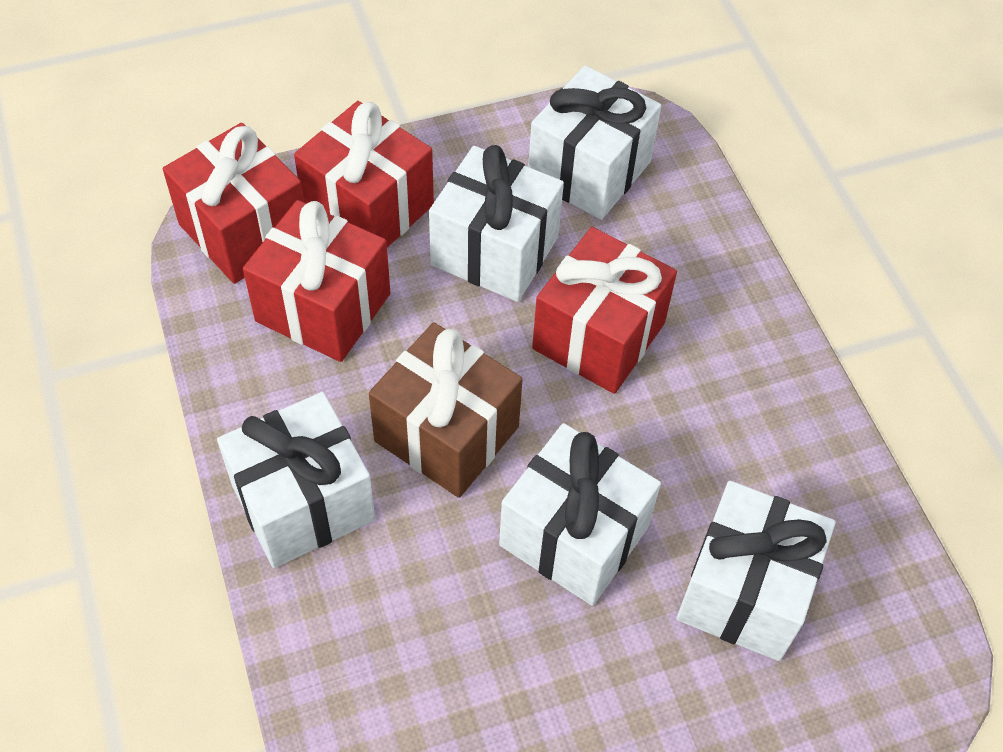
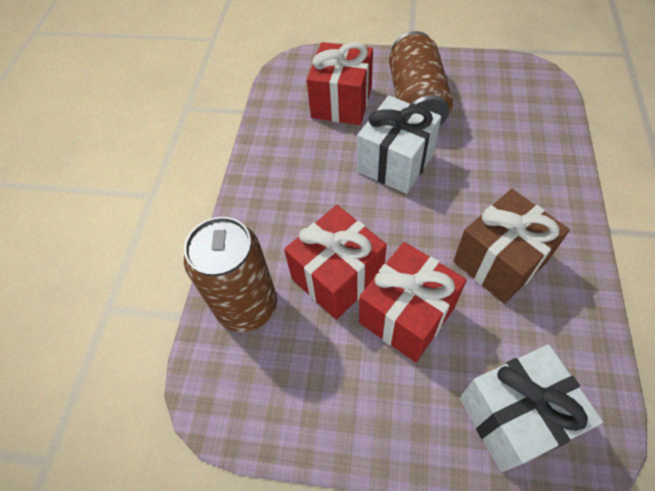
brown can: none = 0 -> [184,217,277,332] [389,31,453,125] = 2
red gift: [163,123,304,284] [243,200,390,362] [294,101,434,247] [532,227,677,394] = 4 -> [284,205,387,320] [307,42,373,125] [359,242,467,362] = 3
white gift: [217,392,375,568] [429,145,564,302] [499,423,661,606] [528,65,661,220] [676,481,835,661] = 5 -> [357,96,441,194] [460,344,603,472] = 2

